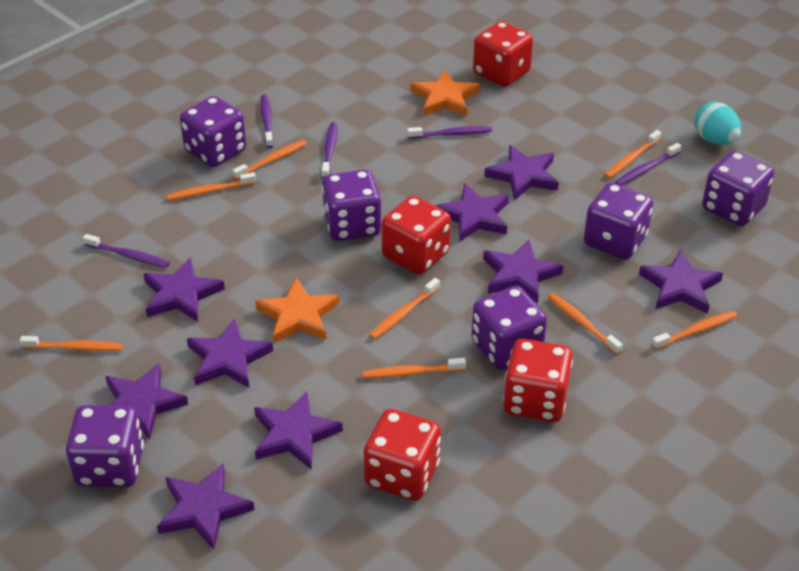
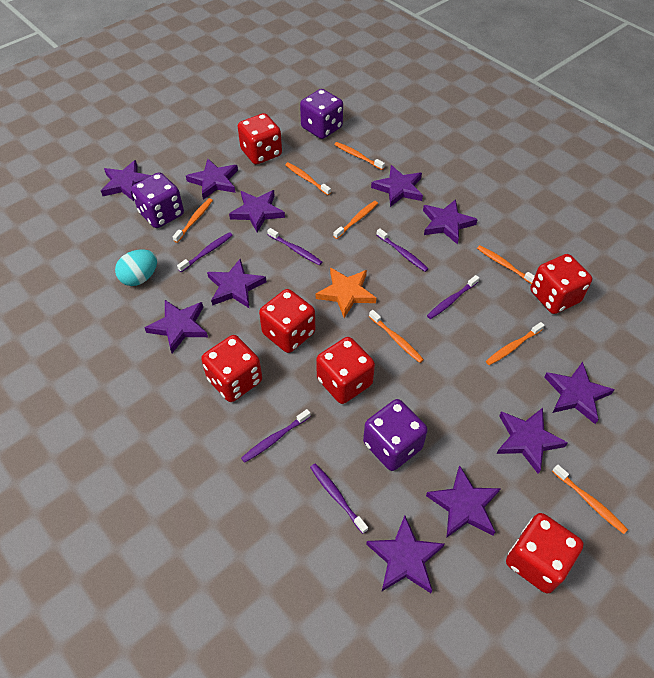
orange star: [255,278,340,344] [410,70,480,116] = 2 -> [316,267,376,318] = 1
purple dice: [66,405,144,487] [180,96,246,167] [322,170,382,241] [472,286,547,370] [584,183,653,260] [702,151,774,226] = 6 -> [131,172,184,228] [300,89,343,139] [363,399,428,471] = 3
purple star: [105,363,188,439] [143,257,225,322] [157,463,255,550] [187,318,273,388] [254,391,343,470] [436,183,509,242] [483,240,563,303] [484,145,559,201] [639,250,723,314] = 9 -> [101,160,151,201] [144,300,208,353] [186,159,238,200] [207,259,267,308] [229,190,285,233] [366,516,444,593] [371,165,423,207] [423,199,478,245] [426,465,501,538] [497,408,568,474] [544,362,614,424] = 11
purple toothbrush: [83,234,170,268] [260,95,273,148] [322,122,337,178] [407,126,492,139] [615,143,682,185] = 5 -> [177,232,233,272] [241,409,311,463] [267,228,322,266] [310,464,368,534] [376,228,428,272] [427,275,479,319] = 6
red dice: [364,409,441,501] [382,196,451,275] [473,21,533,87] [503,339,573,422] = 4 -> [201,335,262,402] [238,113,282,165] [259,289,315,353] [316,337,375,404] [506,513,584,593] [530,254,592,314] = 6

